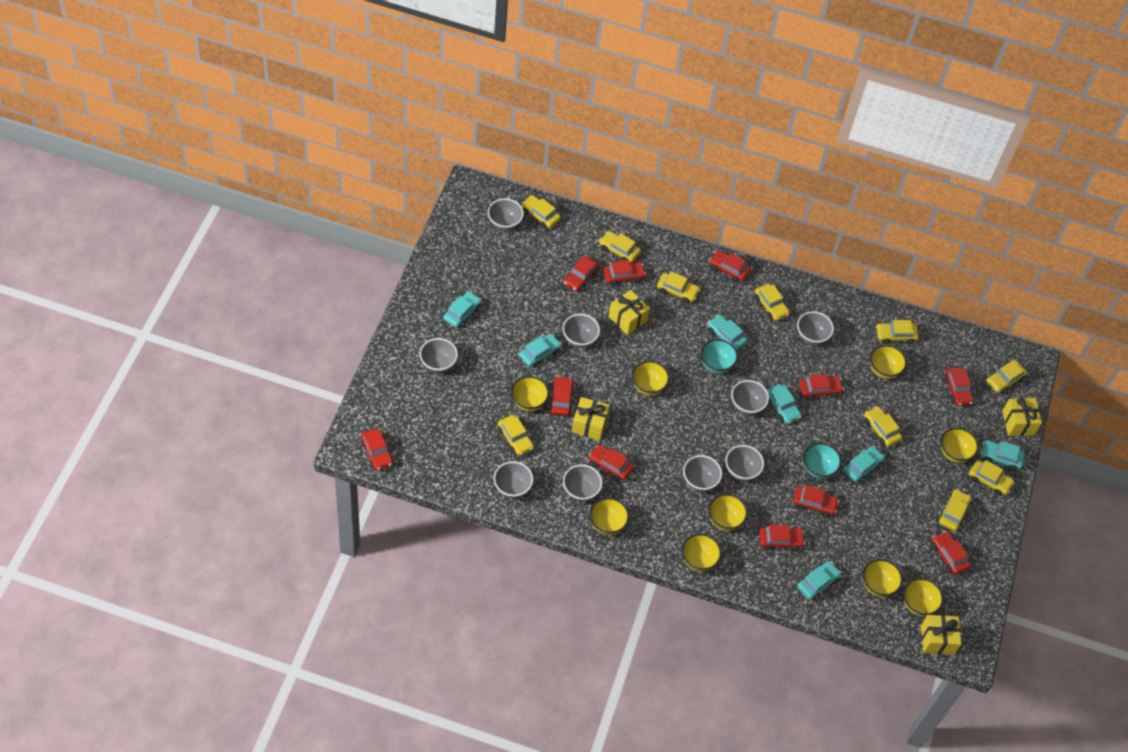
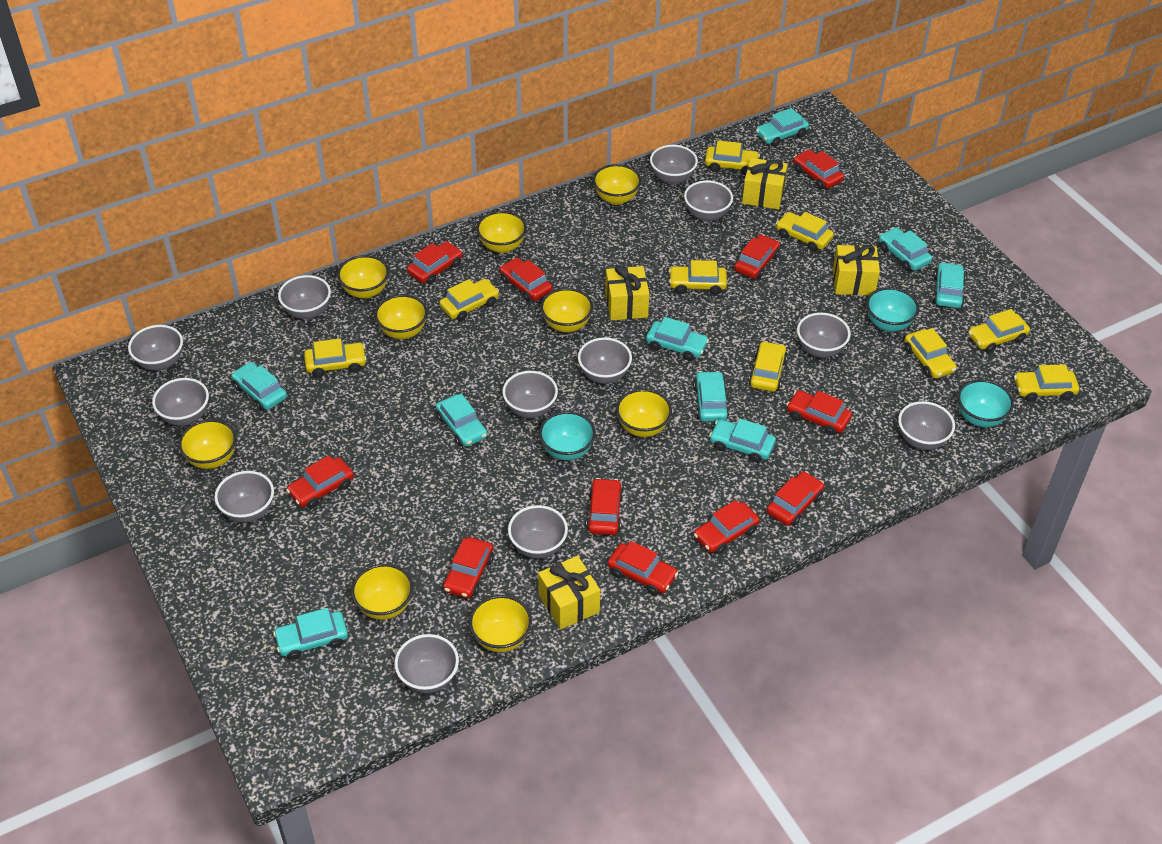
grey bowl: [420,338,458,373] [488,198,524,231] [494,461,533,498] [563,314,600,348] [563,464,603,501] [683,455,722,492] [725,445,764,481] [731,380,769,415] [797,311,834,345] = 9 -> [128,325,183,371] [152,378,209,426] [214,471,274,523] [278,275,331,319] [394,634,459,694] [502,371,558,418] [508,505,568,559] [578,337,632,384] [650,145,698,185] [684,180,733,222] [797,313,851,358] [898,401,955,450] = 12
turquoise bowl: [701,339,738,373] [803,443,841,479] = 2 -> [539,411,596,461] [866,287,919,332] [957,379,1014,427] = 3
turquoise car: [443,291,482,328] [519,333,561,368] [708,314,747,350] [767,384,802,424] [797,561,841,600] [843,446,885,482] [981,440,1025,471] = 7 -> [231,362,287,411] [273,608,348,660] [436,394,488,447] [646,317,709,361] [694,371,729,422] [709,419,776,463] [756,108,809,147] [879,227,932,271] [933,262,965,308] = 9
yellow car: [498,415,534,456] [521,195,561,228] [599,231,641,263] [657,271,700,303] [754,283,790,321] [864,406,902,447] [876,320,919,344] [938,489,971,531] [969,460,1015,496] [987,360,1027,394] = 10 -> [304,338,367,377] [439,279,499,321] [669,260,727,295] [705,141,760,175] [749,341,787,392] [776,212,834,252] [905,328,957,378] [968,309,1030,353] [1014,364,1079,402] = 9

